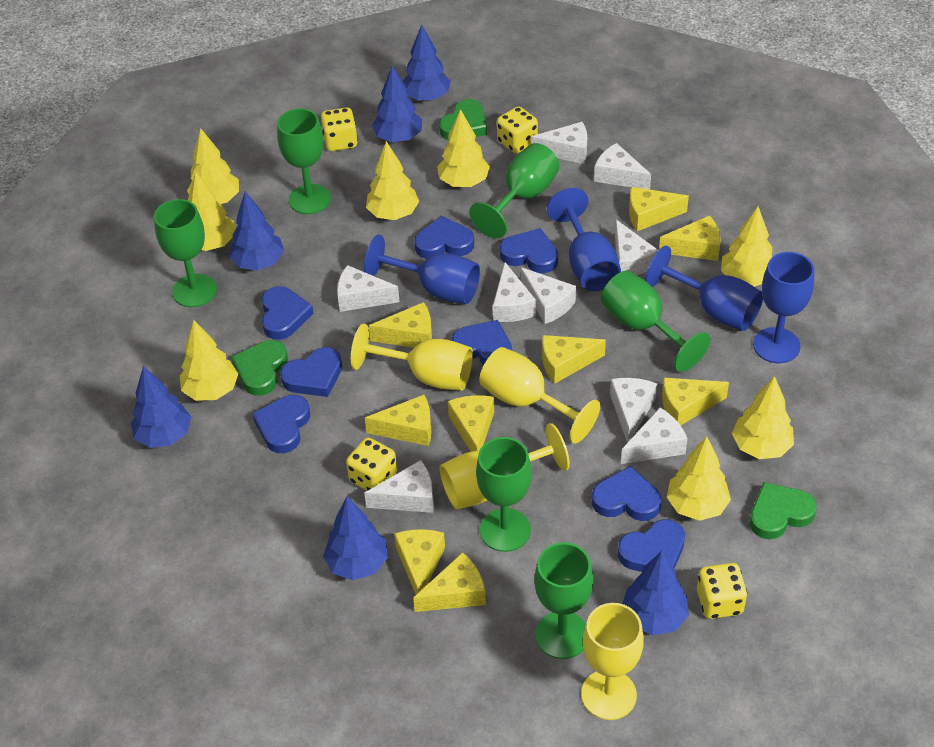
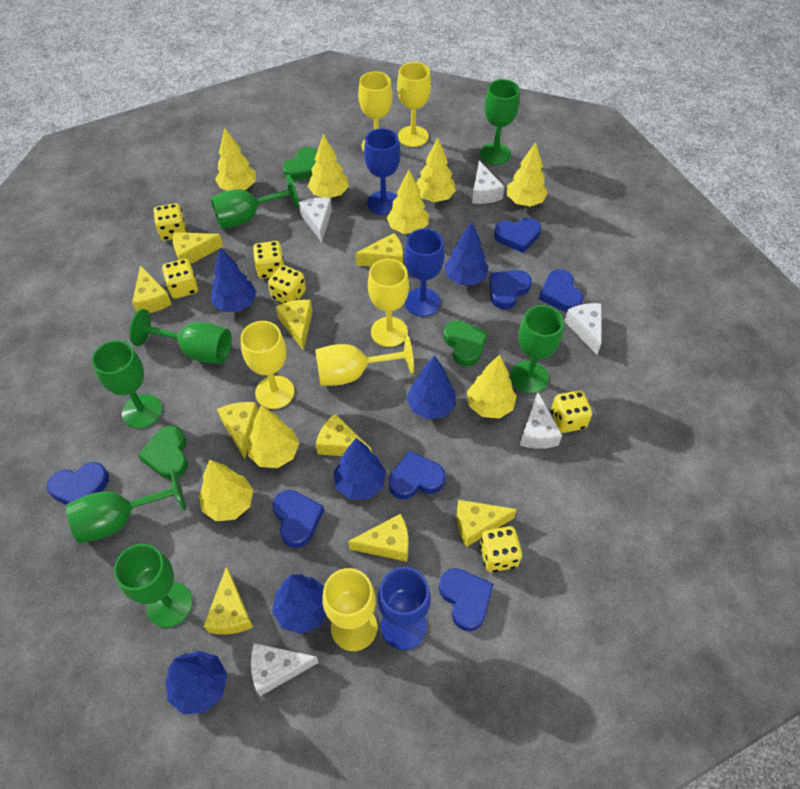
blue goblet: [364,235,480,304] [547,188,621,291] [645,246,763,331] [753,252,814,363] = 4 -> [364,128,400,215] [378,567,431,650] [404,228,445,317] = 3
blue heart: [252,395,310,453] [262,286,314,340] [280,347,342,397] [414,216,474,259] [452,320,512,365] [500,228,558,273] [592,466,662,521] [618,519,685,572] = 8 -> [47,462,109,505] [273,490,324,548] [389,451,445,499] [439,568,493,631] [490,270,532,309] [494,218,541,253] [539,269,583,312] = 7
green goblet: [154,199,217,307] [277,108,331,214] [469,143,560,238] [476,437,532,552] [534,542,593,659] [601,270,710,372] = 6 -> [66,469,186,543] [92,340,162,429] [114,544,193,628] [129,309,232,364] [211,174,299,229] [480,79,520,165] [510,305,564,394] = 7
white cheese: [337,265,400,312] [364,460,434,513] [493,262,536,322] [521,267,576,324] [531,122,587,164] [594,143,651,189] [610,378,657,443] [615,220,658,275] [621,407,687,464] = 9 -> [251,643,319,696] [299,197,332,242] [472,161,504,204] [520,392,562,449] [564,303,602,354] = 5
yellow dice: [321,107,358,151] [346,438,397,491] [497,106,538,154] [697,563,747,619] = 4 -> [153,203,187,241] [162,259,198,299] [253,241,284,279] [268,265,306,303] [479,526,522,572] [551,390,592,433] = 6
yellow goblet: [351,324,473,391] [440,423,570,509] [479,347,600,444] [581,603,644,720] = 4 -> [240,321,294,409] [315,335,414,386] [322,568,377,651] [358,71,393,152] [368,259,409,347] [397,62,431,147] = 6

